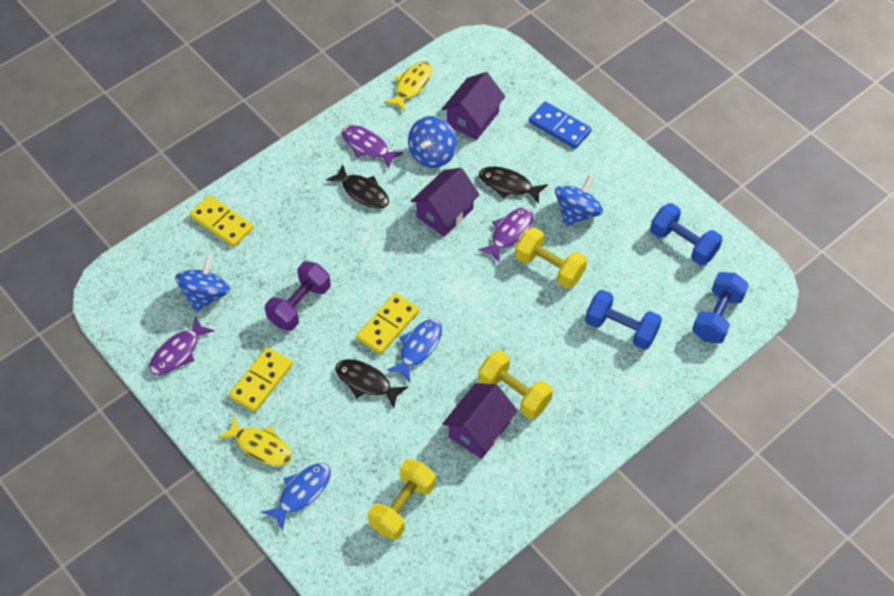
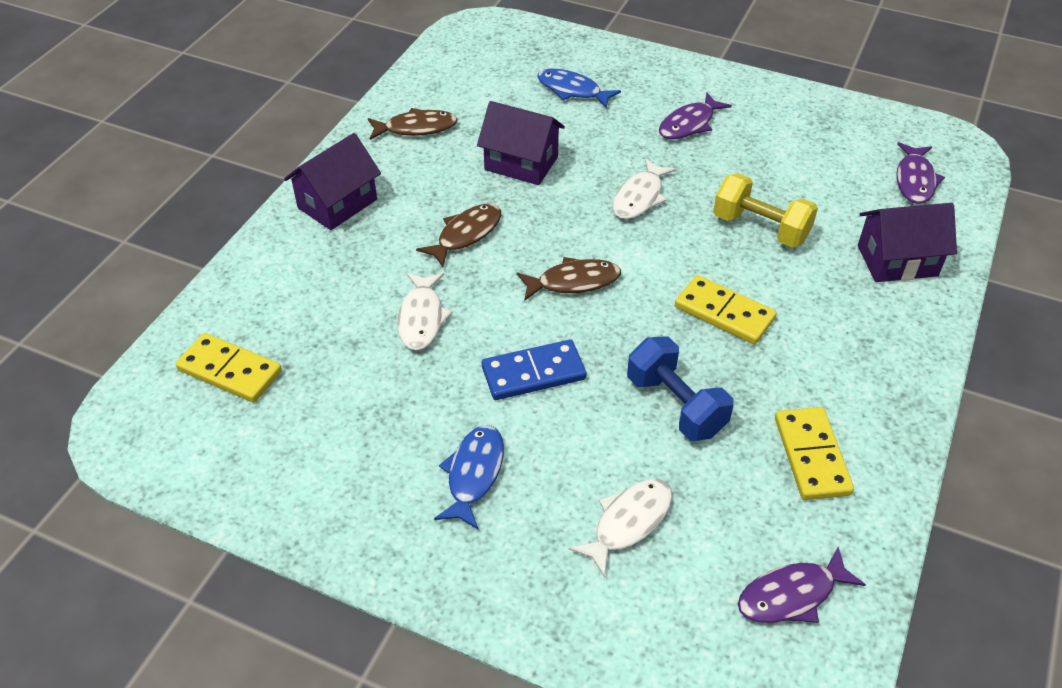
black fish: [326,164,389,209] [335,359,408,408] [479,167,548,204] = 3 -> none = 0
blue dumbbell: [585,290,662,350] [650,203,723,266] [692,272,749,343] = 3 -> [627,337,734,441] = 1
blue spinning top: [175,256,230,312] [408,116,457,168] [555,175,603,227] = 3 -> none = 0
brown fish: none = 0 -> [368,108,458,140] [416,204,501,267] [517,257,621,301] = 3
purple dumbbell: [265,261,331,331] = 1 -> none = 0
white fish: none = 0 -> [397,273,452,350] [569,479,672,578] [613,158,676,219] = 3
yellow dumbbell: [368,459,436,540] [478,350,553,419] [515,227,587,289] = 3 -> [713,173,818,248] = 1
yellow fish: [218,416,292,466] [384,62,432,112] = 2 -> none = 0

